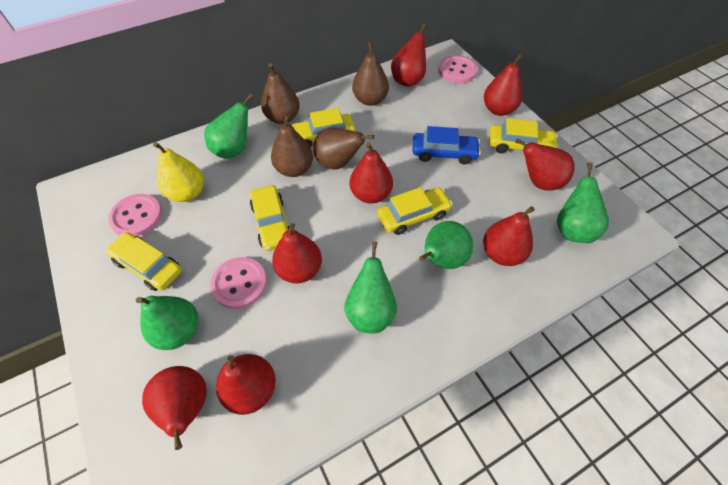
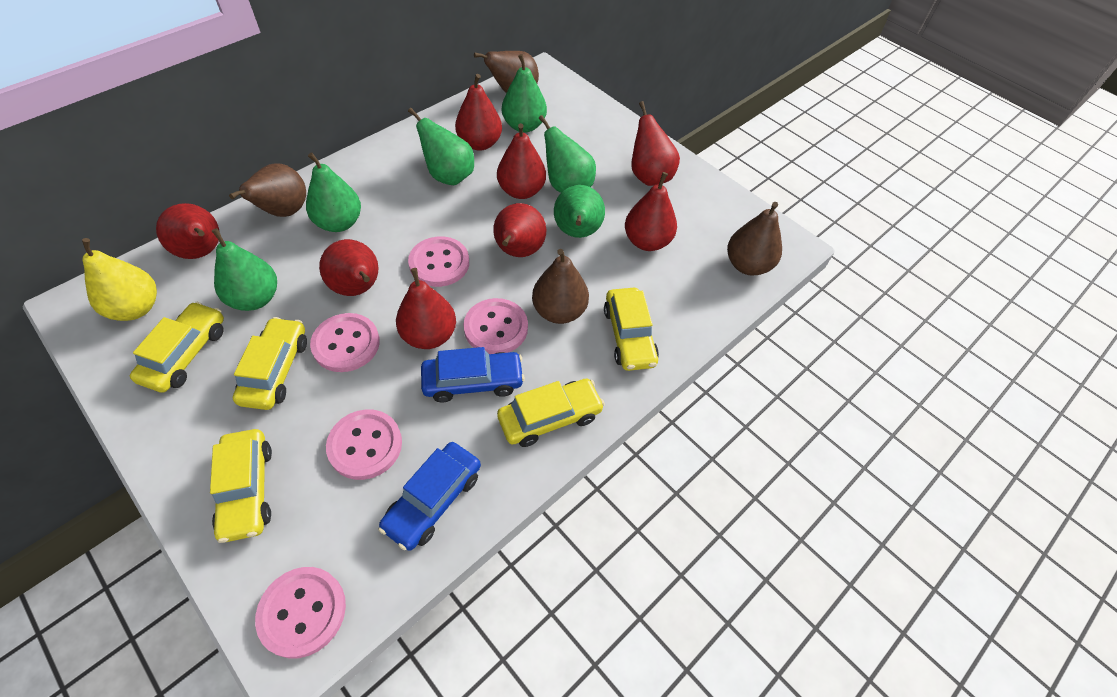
blue car: [413,126,481,165] = 1 -> [378,442,481,551] [421,347,525,402] = 2
green pear: [136,296,199,350] [204,94,253,159] [344,242,397,333] [419,221,474,269] [557,162,609,243] = 5 -> [212,228,277,311] [306,153,361,232] [408,108,474,185] [502,54,547,133] [539,115,596,193] [554,185,605,238] = 6
pink button: [108,194,162,236] [210,257,267,309] [438,55,478,83] = 3 -> [255,567,346,658] [310,313,380,372] [326,409,402,480] [408,236,469,287] [463,298,528,354] = 5

